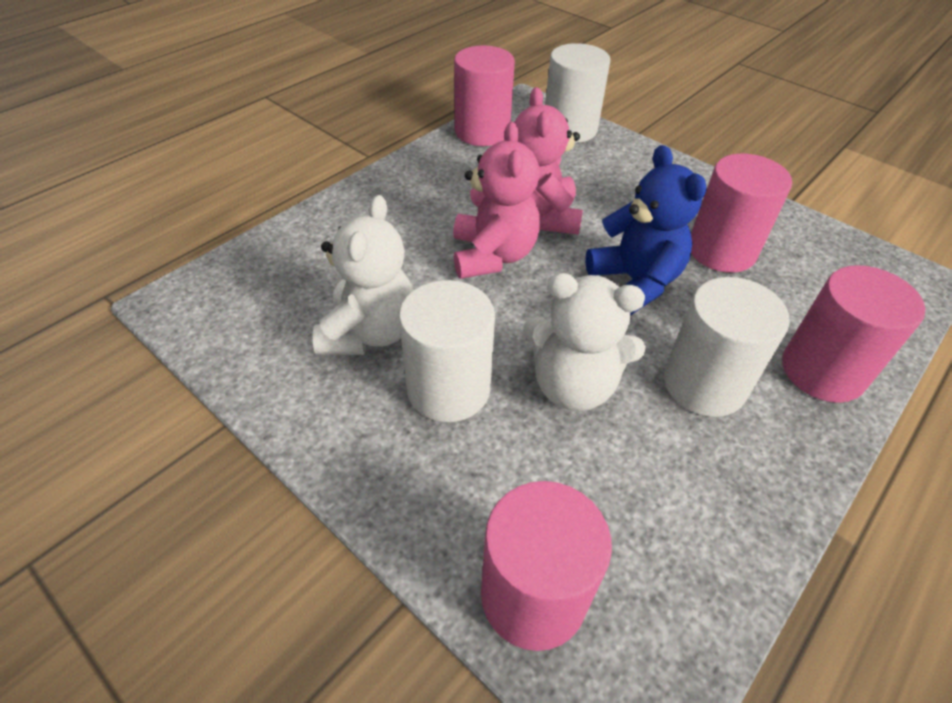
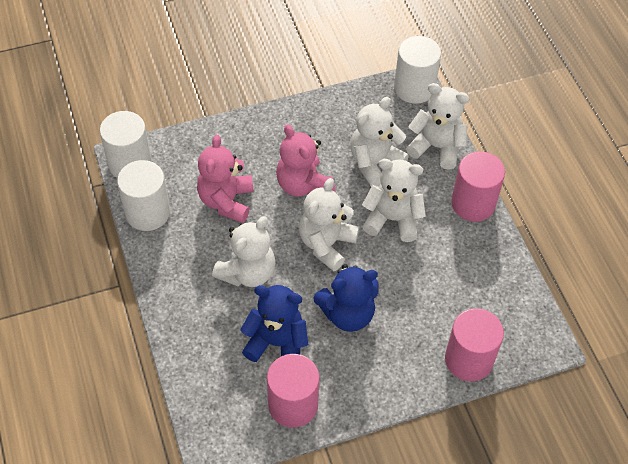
blue teddy bear: [585,145,707,315] = 1 -> [240,285,308,362] [313,264,379,332] = 2
pink cylinder: [454,46,515,146] [481,481,612,651] [691,154,792,273] [782,265,926,403] = 4 -> [267,354,320,428] [445,308,504,381] [451,151,505,222] = 3
white teddy bear: [313,195,413,355] [523,273,646,411] = 2 -> [212,216,275,287] [299,178,359,271] [350,97,409,187] [362,159,426,242] [406,83,469,170] = 5

